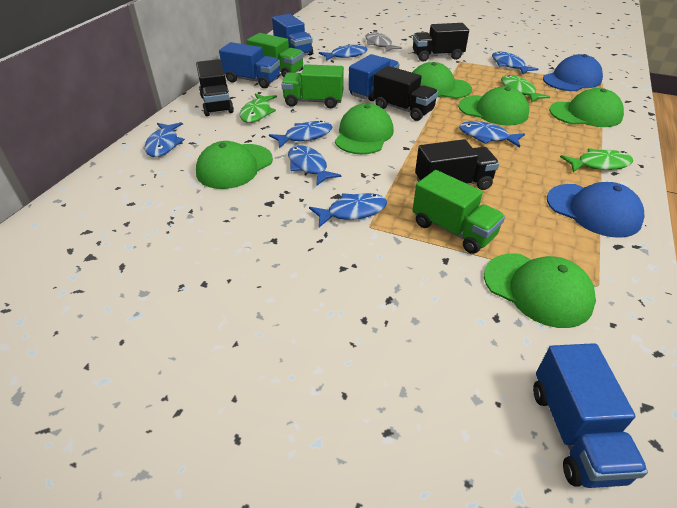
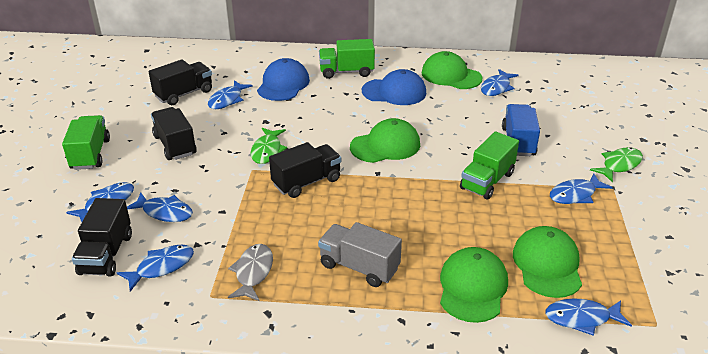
blue truck: [219,42,280,88] [272,14,313,55] [349,54,399,101] [533,343,648,488] = 4 -> [502,104,540,156] = 1
green cap: [196,141,273,189] [335,103,394,154] [412,62,472,99] [458,86,529,126] [484,253,596,328] [549,88,624,127] = 6 -> [350,118,420,163] [422,51,483,89] [440,247,508,323] [513,226,582,298] = 4
green fish: [240,93,277,123] [501,75,550,102] [560,148,633,172] = 3 -> [251,128,287,164] [590,147,643,182] = 2
grey truck: none = 0 -> [318,222,402,287] = 1

